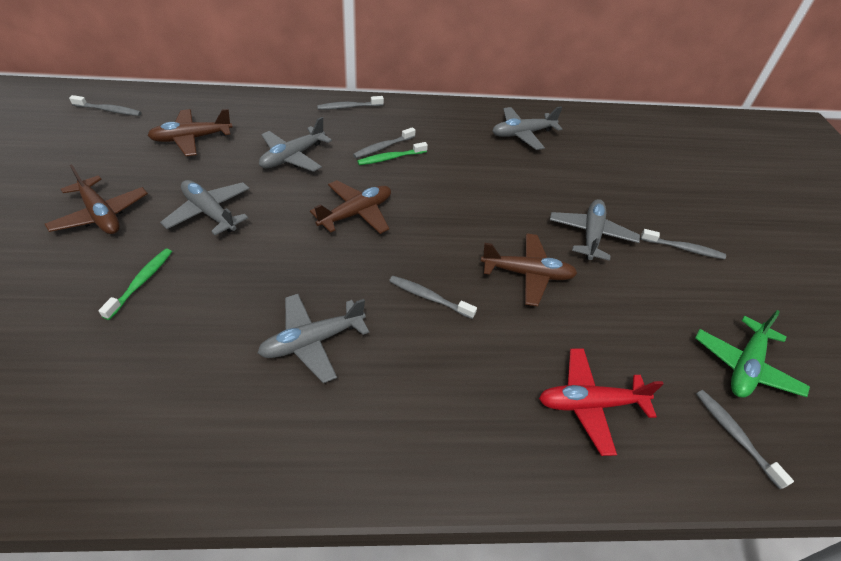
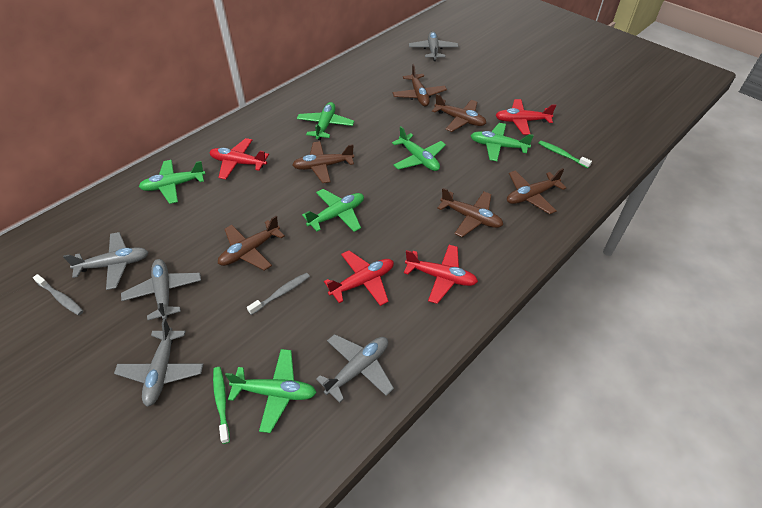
brown plane: [45,164,148,234] [147,109,232,156] [310,180,391,234] [481,233,577,306] = 4 -> [218,216,285,271] [292,141,354,183] [392,64,447,106] [432,94,486,132] [437,188,503,237] [507,168,567,214] = 6
green plane: [695,310,810,398] = 1 -> [139,160,205,204] [225,349,317,433] [297,102,354,140] [302,189,364,232] [392,126,446,171] [470,123,534,161] = 6
grey toothbrush: [69,95,141,116] [317,96,384,110] [353,127,416,158] [389,276,477,319] [641,229,726,259] [696,390,794,489] = 6 -> [33,274,84,315] [247,273,310,315] = 2
red plane: [539,348,664,456] = 1 -> [209,138,269,179] [324,250,394,306] [404,245,478,304] [495,99,556,135] = 4

